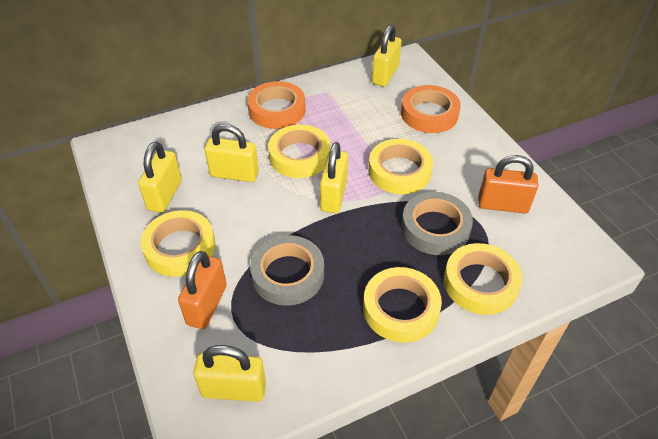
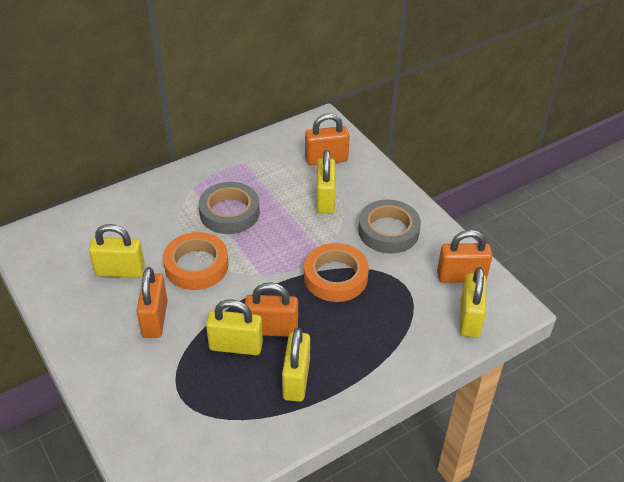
orange padlock: [178,251,227,329] [478,155,539,213] = 2 -> [137,267,168,338] [245,282,298,337] [305,113,350,166] [437,230,493,283] = 4
yellow tape: [141,210,216,277] [268,125,330,178] [363,267,442,343] [368,139,433,194] [444,243,522,315] = 5 -> none = 0

